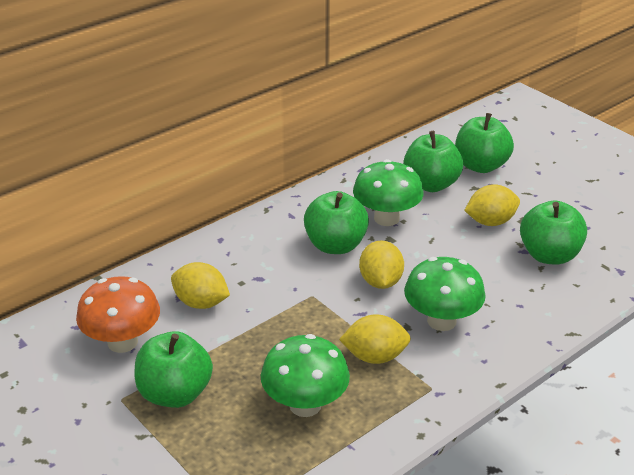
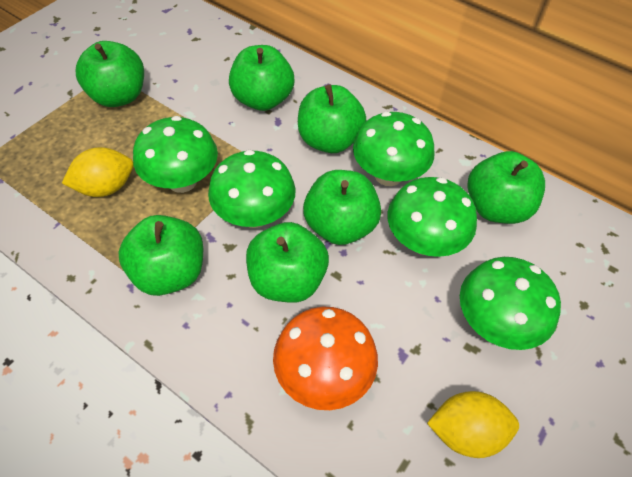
green apple: [135,331,213,408] [304,191,369,254] [403,131,463,192] [455,113,514,173] [520,201,587,265] = 5 -> [76,41,144,107] [119,215,203,296] [229,45,294,111] [246,222,329,303] [298,84,366,153] [303,170,381,245] [467,151,545,224] = 7
green mushroom: [261,334,350,417] [353,159,424,226] [404,257,486,331] = 3 -> [133,116,218,193] [208,150,296,228] [353,112,435,186] [388,177,477,257] [460,257,561,350] = 5
yellow lemon: [171,262,230,309] [339,314,411,364] [359,240,404,289] [464,184,520,226] = 4 -> [62,147,133,197] [427,391,519,458] = 2

